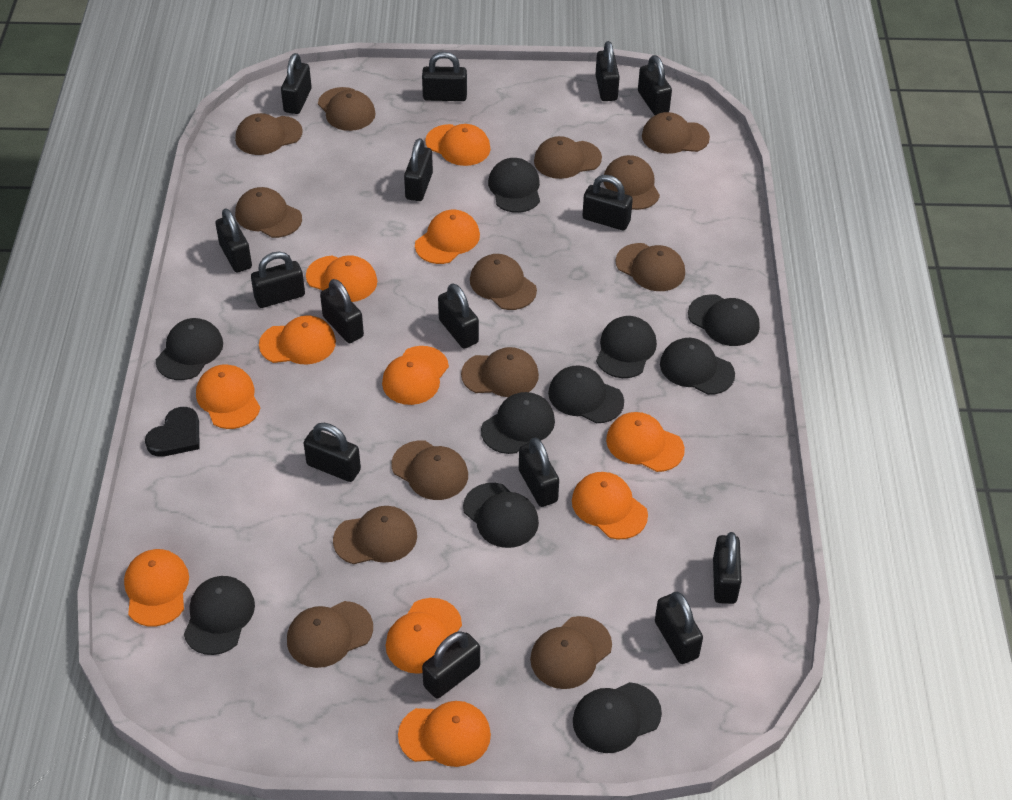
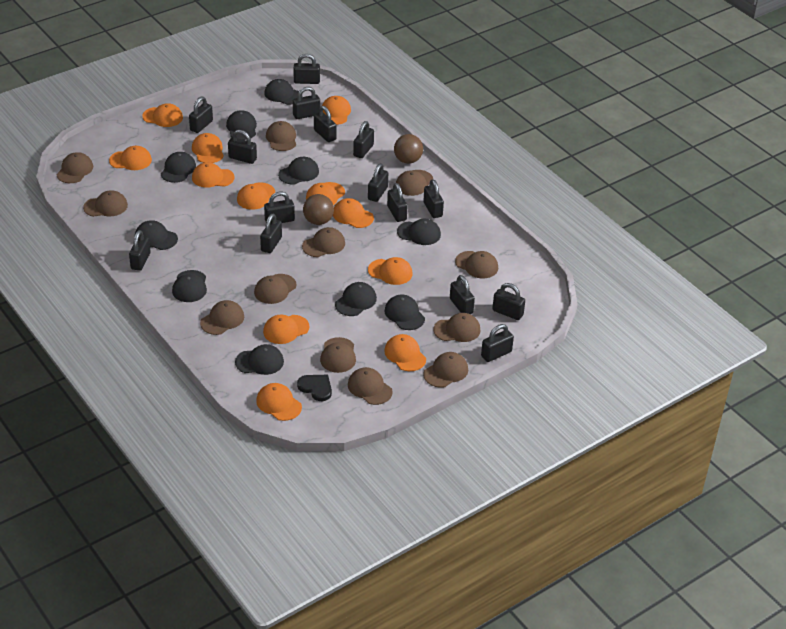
brown ball: none = 0 -> [303,194,334,225] [394,134,423,164] = 2
brown cap: [235,113,303,155] [235,187,302,238] [287,601,373,668] [318,87,376,131] [333,506,417,564] [392,441,468,500] [461,347,539,397] [470,254,537,310] [530,616,612,689] [534,136,602,179] [604,155,660,210] [615,243,685,291] [642,112,710,154] = 13 -> [56,152,93,183] [83,190,128,217] [200,300,244,335] [254,274,297,304] [266,121,296,151] [302,227,345,257] [320,337,356,373] [348,367,393,405] [396,170,433,196] [423,352,468,388] [433,313,480,342] [455,251,498,278] = 12
orange cap: [124,549,189,627] [196,364,260,429] [259,315,336,364] [306,255,377,302] [382,346,449,405] [386,598,462,674] [398,701,491,767] [415,210,480,264] [425,124,491,166] [572,472,648,539] [606,412,685,472] = 11 -> [109,146,152,170] [142,103,183,127] [192,133,224,163] [192,162,235,188] [237,182,275,210] [256,383,302,421] [263,315,309,344] [306,182,345,205] [322,96,351,125] [333,198,374,228] [368,257,413,285] [384,334,426,371] = 12

